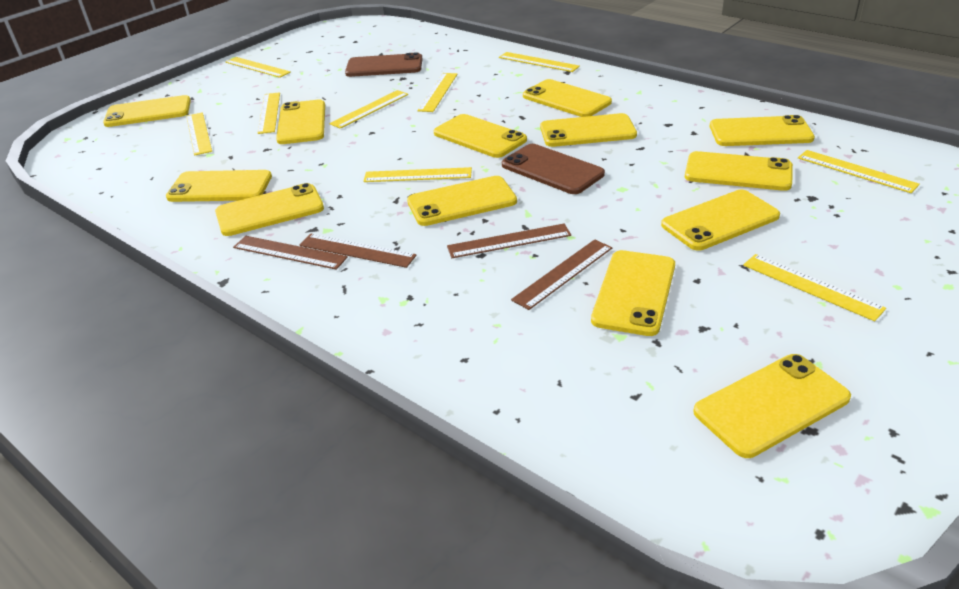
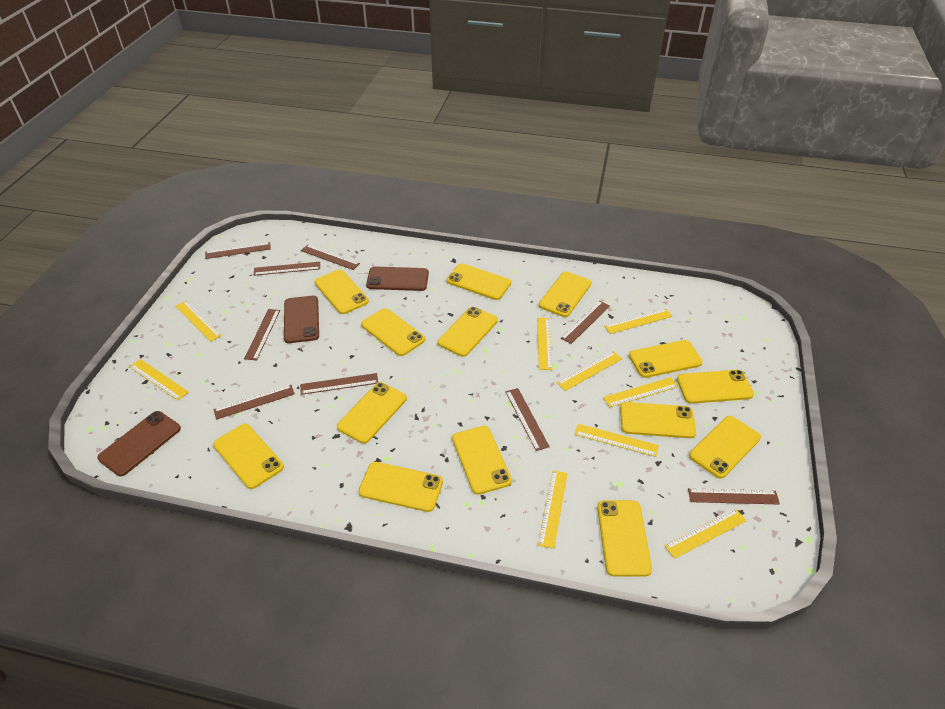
brown phone: [345,52,422,77] [502,144,605,194] = 2 -> [97,411,181,476] [284,296,319,343] [366,266,429,291] = 3
brown ruler: [233,236,348,270] [300,234,417,268] [447,224,571,258] [511,239,612,310] = 4 -> [205,242,271,259] [213,385,295,420] [244,309,280,361] [254,262,320,276] [300,373,378,395] [301,244,360,270] [506,388,550,451] [561,301,610,344] [688,488,780,504] = 9
yellow phone: [103,95,191,127] [166,170,272,202] [215,183,324,236] [276,99,325,144] [407,176,517,226] [434,114,527,158] [523,79,612,117] [540,113,637,147] [591,250,675,336] [661,190,780,251] [685,151,793,191] [693,354,851,458] [710,115,815,146] = 13 -> [213,424,284,489] [314,269,369,314] [337,382,407,444] [359,462,443,512] [361,308,425,356] [438,307,498,357] [446,264,511,300] [452,426,512,495] [539,272,591,317] [597,500,652,576] [620,402,696,438] [629,340,703,378] [677,370,754,404] [689,416,761,479] = 14

